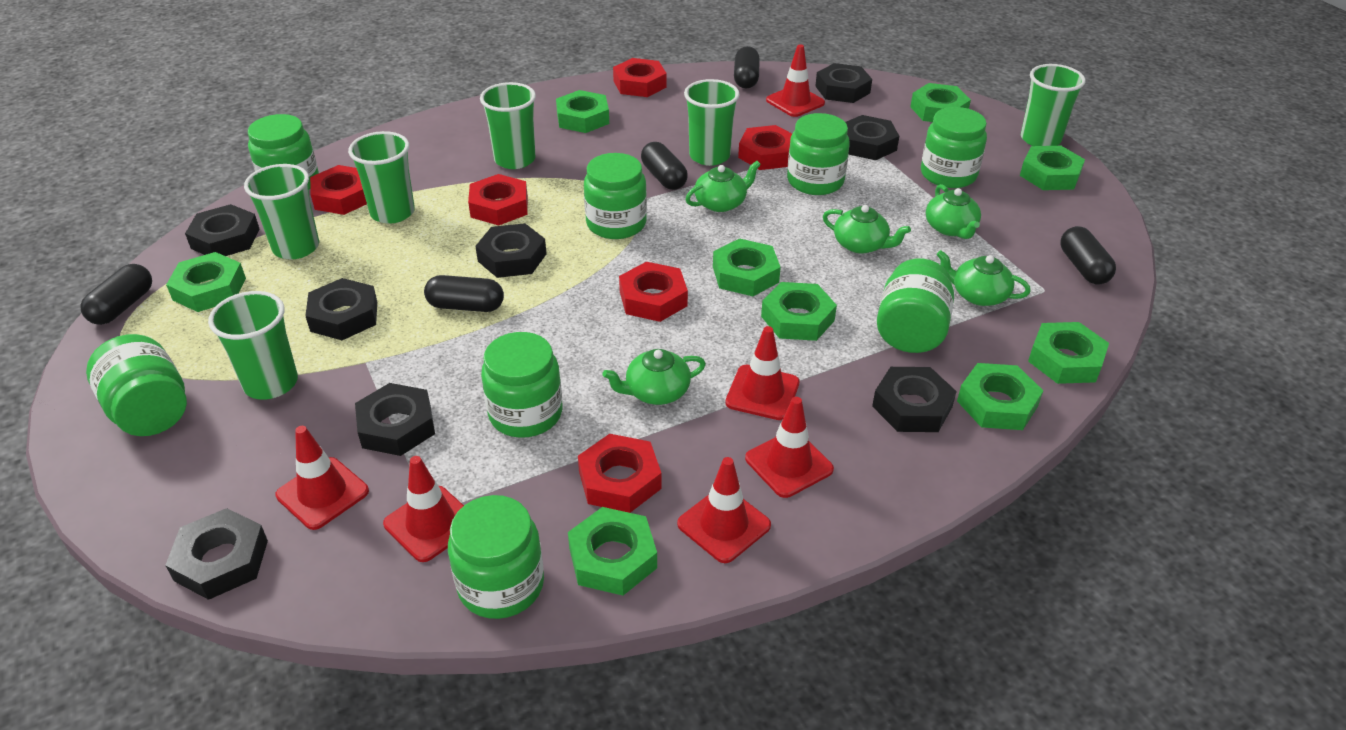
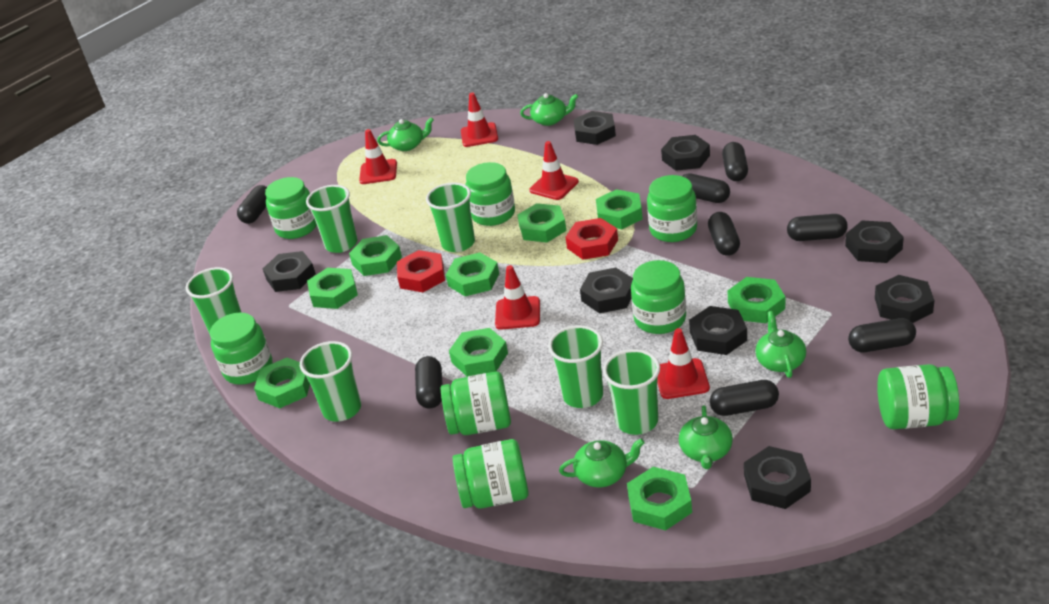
black capsule: [81,264,152,325] [424,275,504,312] [641,142,688,190] [734,46,760,88] [1060,226,1116,285] = 5 -> [237,185,267,224] [415,356,443,409] [683,173,730,203] [708,212,740,256] [710,380,779,416] [722,142,748,181] [787,214,848,241] [848,318,916,352] = 8
red nut: [310,165,367,215] [468,174,528,226] [578,434,662,513] [613,58,667,97] [619,262,688,322] [738,125,792,170] = 6 -> [397,250,445,292] [565,218,618,260] = 2
red traffic cone: [276,426,369,530] [383,456,464,562] [677,457,771,563] [725,326,800,420] [745,397,834,498] [766,44,825,117] = 6 -> [359,129,397,184] [461,93,498,147] [495,265,540,330] [529,141,579,200] [657,328,710,399] = 5

